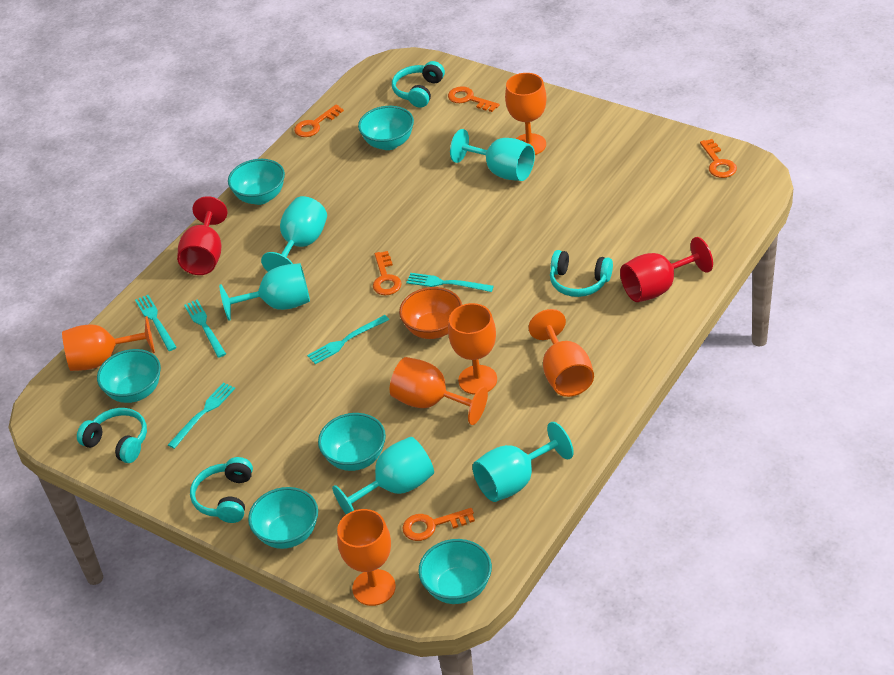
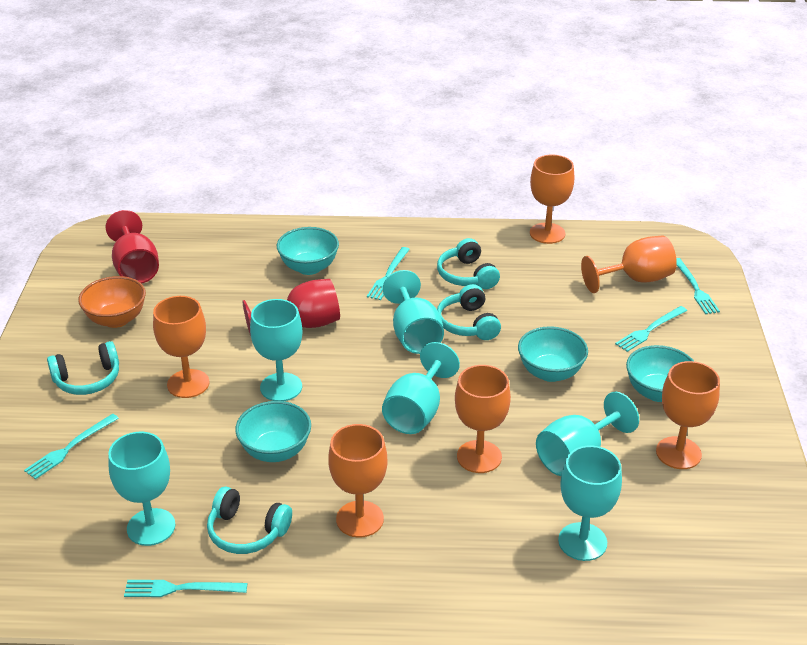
orange key: [294,105,344,137] [373,251,402,295] [402,508,475,541] [448,86,499,112] [700,139,737,178] = 5 -> none = 0
turquoise bowl: [97,349,161,403] [228,159,285,205] [248,487,318,549] [318,413,386,471] [358,106,414,150] [418,539,492,604] = 6 -> [235,401,311,462] [277,227,339,275] [518,326,588,382] [626,345,694,402] = 4
turquoise goblet: [219,263,310,320] [261,196,327,272] [332,437,434,514] [450,129,535,181] [472,422,574,502] = 5 -> [108,432,176,546] [250,299,302,401] [382,342,460,434] [383,270,444,354] [536,392,639,476] [558,445,622,561] = 6

